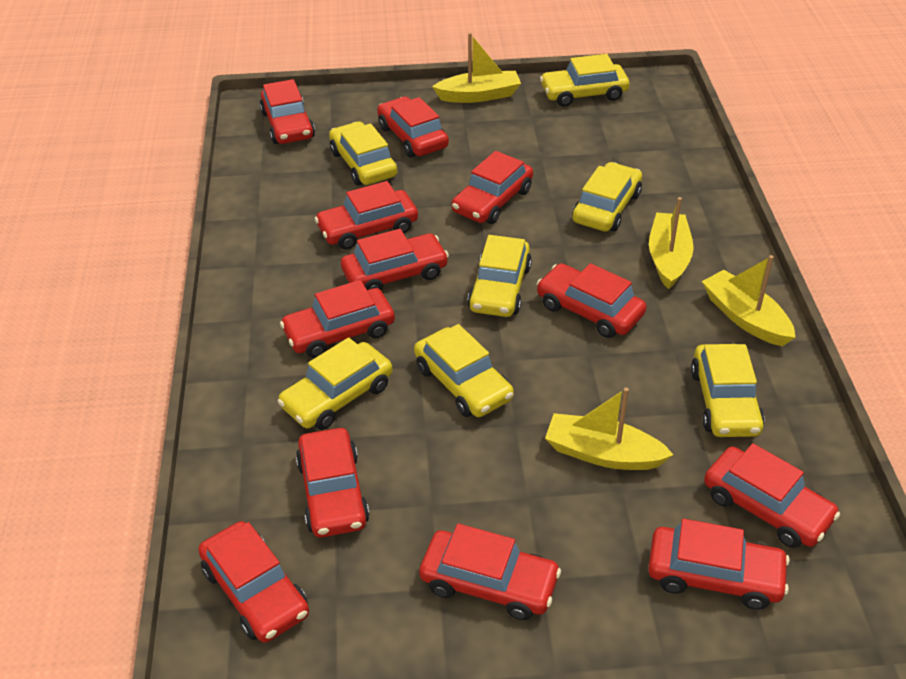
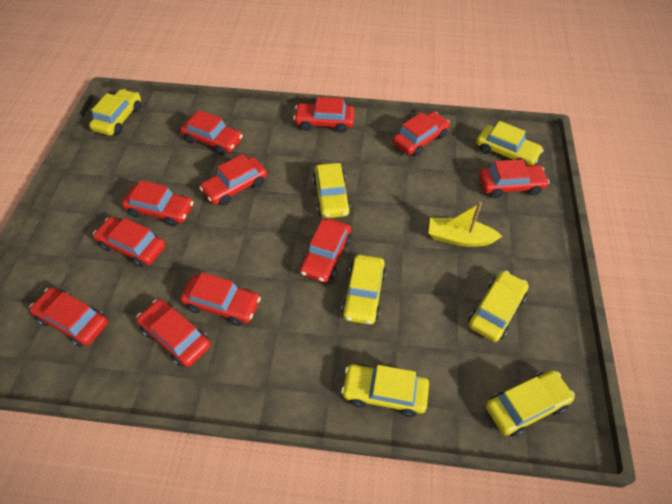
red car: [198,521,309,643] [260,79,315,144] [280,280,395,358] [296,428,370,537] [314,181,418,250] [341,229,449,291] [377,96,449,157] [419,524,561,620] [452,151,533,224] [536,263,646,338] [648,519,790,610] [704,443,840,548] = 12 -> [29,287,108,347] [93,217,166,267] [122,180,193,227] [136,299,211,367] [180,110,243,155] [180,272,261,326] [199,154,267,206] [293,97,355,133] [300,218,351,283] [393,111,450,156] [479,159,549,198] = 11
yellow boat: [432,33,521,103] [545,387,674,470] [649,197,694,289] [702,255,796,346] = 4 -> [428,202,503,247] = 1

